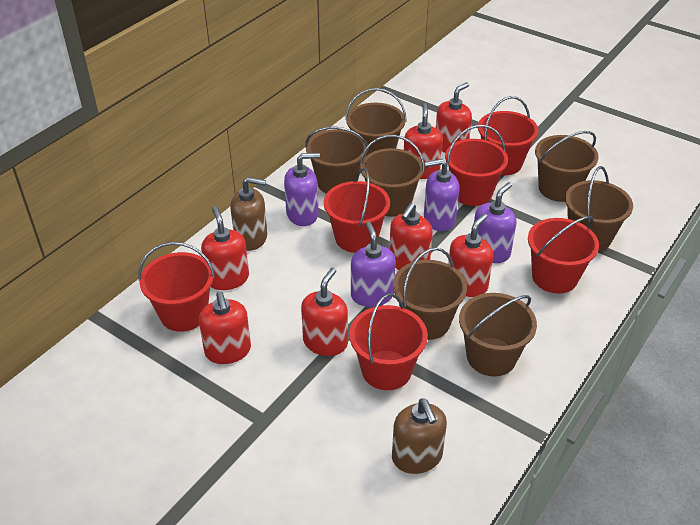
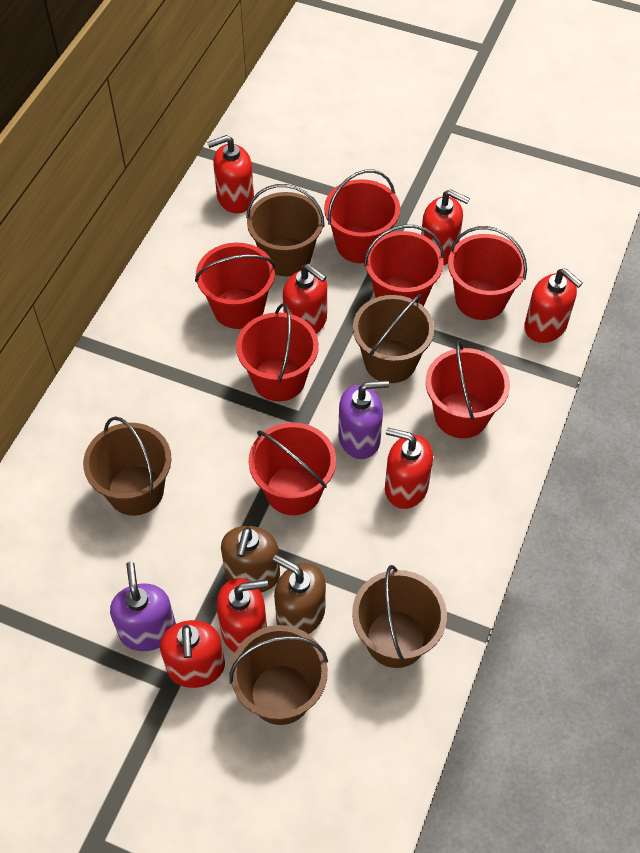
brown bucket: [305,127,369,194] [345,88,407,159] [360,135,425,217] [393,247,467,340] [459,293,537,376] [535,131,599,202] [565,166,633,252] = 7 -> [83,416,172,516] [229,625,328,725] [246,184,325,276] [352,565,447,668] [353,294,434,383] = 5
purple soap dispenser: [284,153,320,226] [351,221,396,307] [424,159,460,231] [474,182,517,263] = 4 -> [110,562,176,651] [338,380,389,459] = 2
red bucket: [139,242,215,332] [324,168,390,253] [349,293,428,390] [445,125,508,206] [478,96,538,175] [528,216,599,294] = 6 -> [195,243,276,329] [236,303,319,401] [249,422,336,515] [324,170,400,263] [364,225,444,306] [426,340,510,438] [448,226,527,320] = 7

